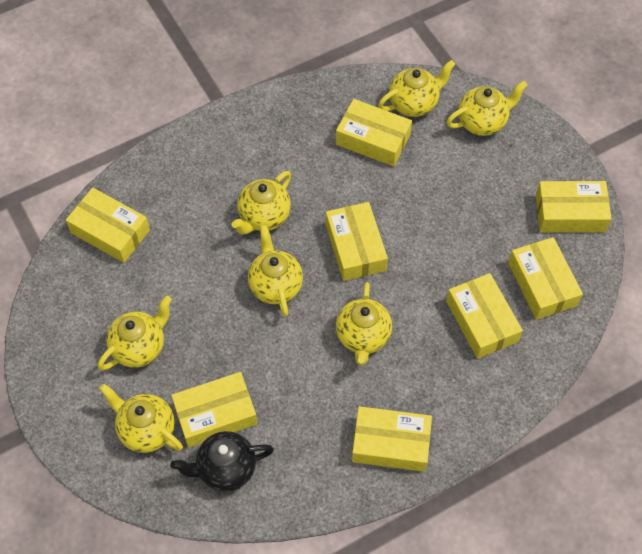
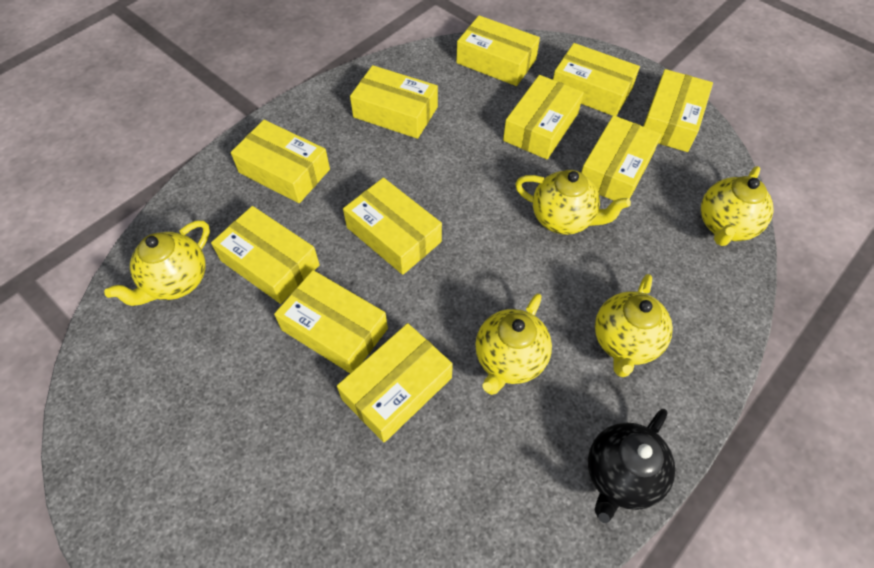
yellow box: [66,188,150,263] [171,372,257,448] [326,202,388,281] [336,99,412,167] [352,406,432,472] [446,273,523,359] [508,237,583,320] [536,181,612,232] = 8 -> [211,206,320,304] [231,120,330,203] [274,270,388,373] [337,323,453,443] [343,178,442,275] [350,65,438,139] [456,15,540,86] [503,75,584,159] [553,43,640,116] [581,115,662,201] [643,69,713,152] = 11
yellow teapot: [98,296,172,370] [99,384,183,453] [231,171,291,235] [248,225,303,317] [336,282,392,365] [378,60,456,117] [447,81,528,136] = 7 -> [104,220,210,306] [475,293,552,395] [515,170,631,235] [595,274,673,377] [701,166,774,246] = 5

